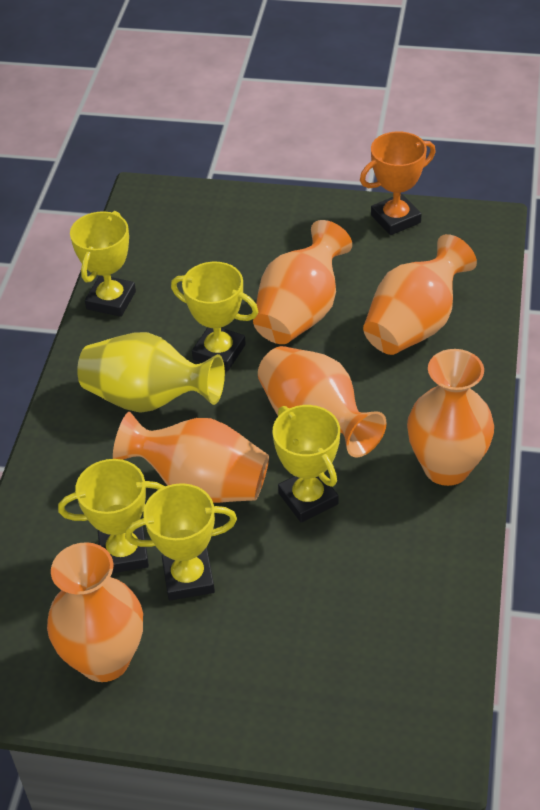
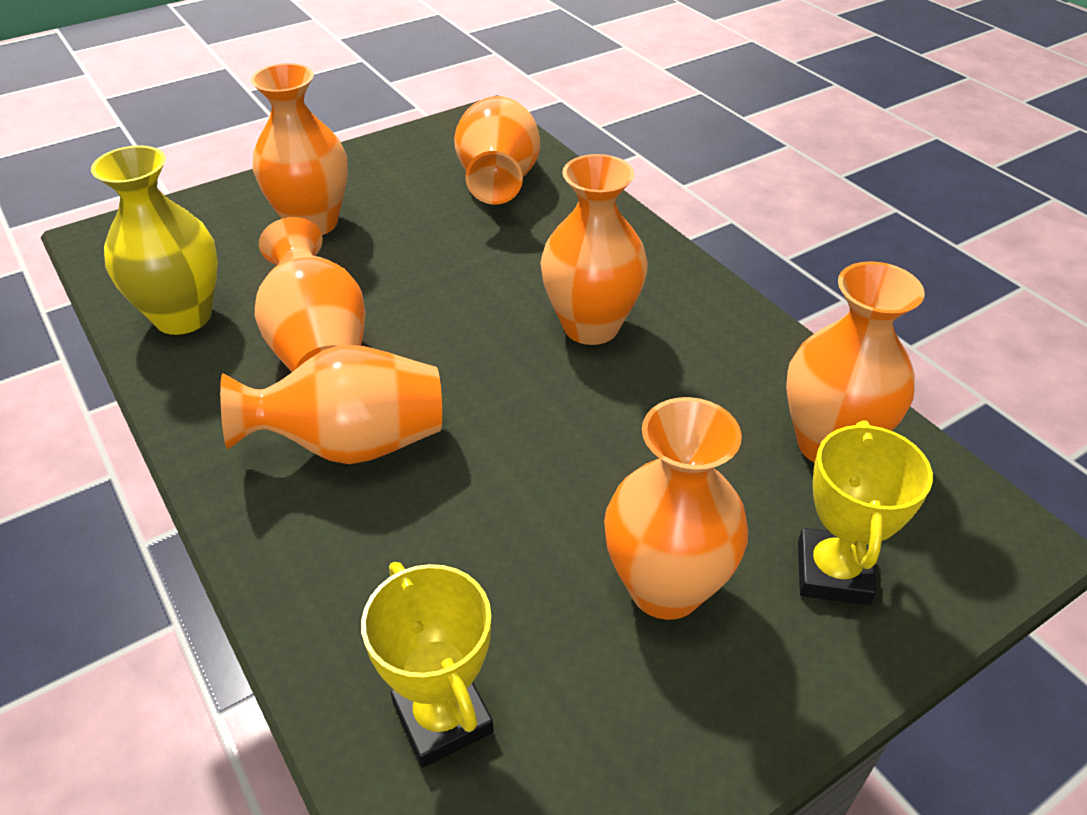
orange trophy: [360,131,436,235] = 1 -> none = 0
orange vase: [47,542,143,682] [113,412,269,503] [253,220,352,344] [258,346,387,457] [363,234,477,355] [407,349,494,486] = 6 -> [220,344,442,464] [251,63,348,235] [255,217,366,372] [454,96,540,204] [540,154,648,345] [604,397,748,620] [786,261,925,463] = 7
yellow trophy: [58,459,165,573] [70,211,136,317] [125,483,237,601] [171,262,258,371] [273,405,340,522] = 5 -> [361,562,494,768] [798,420,933,605] = 2

